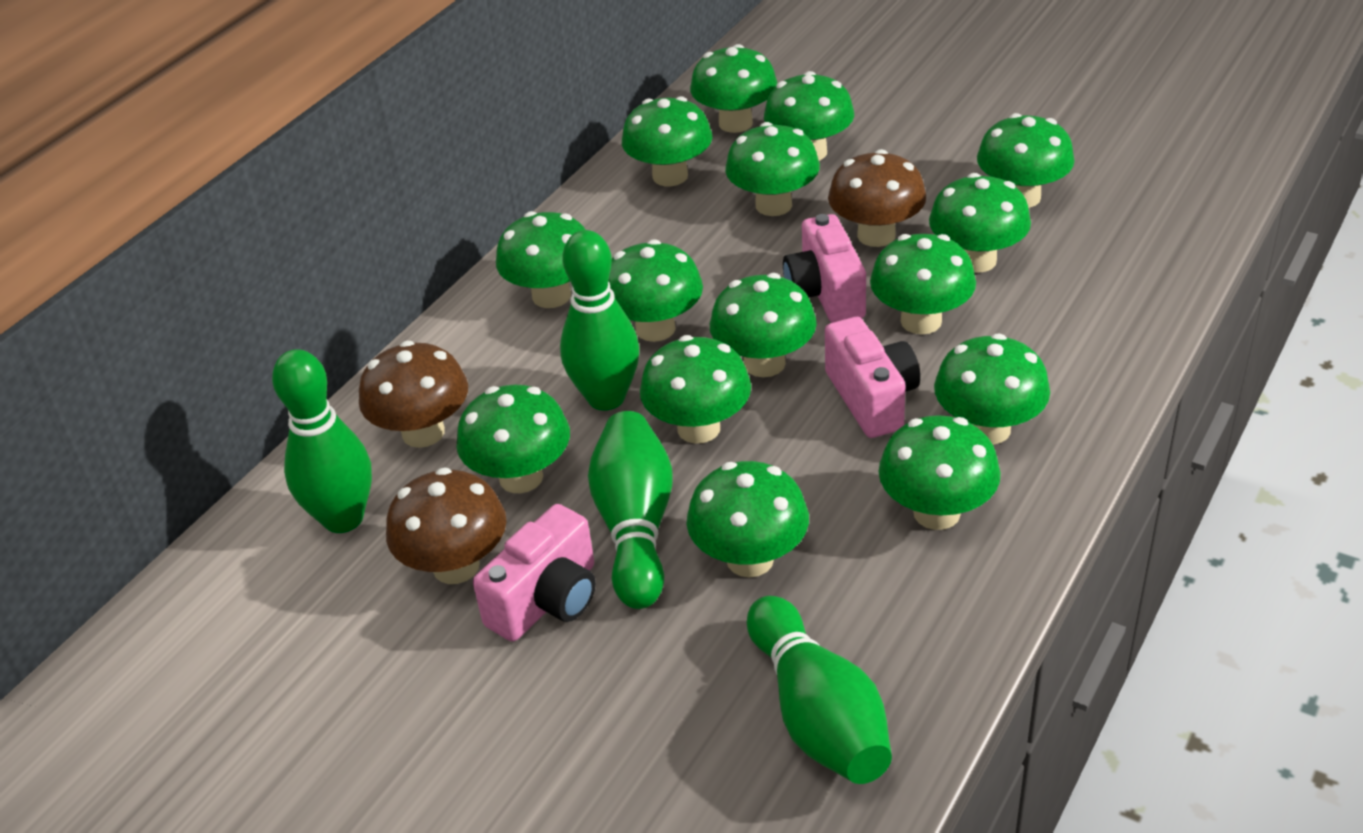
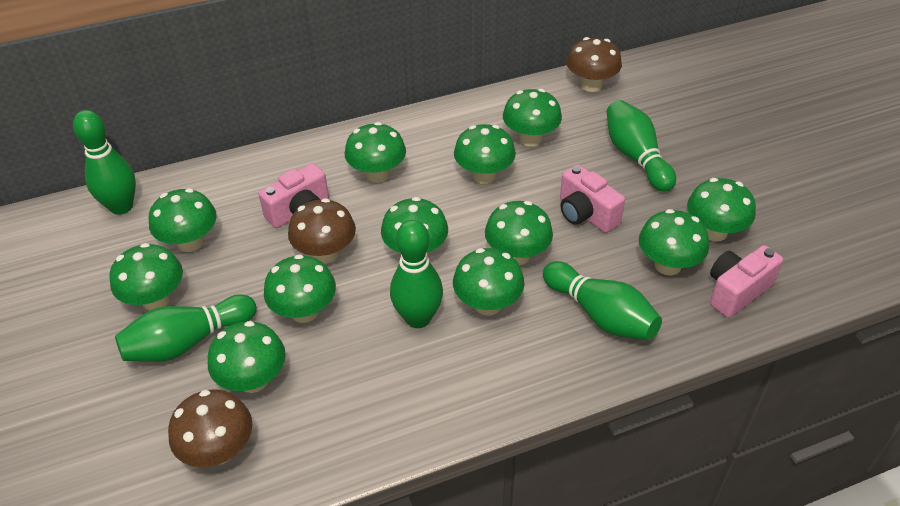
green bowling pin: [272,349,372,533] [560,230,639,411] [588,411,673,609] [747,596,892,784] = 4 -> [73,110,136,215] [115,294,257,362] [390,220,443,328] [543,261,662,340] [607,100,676,192] = 5
green mushroom: [456,385,570,493] [496,211,586,308] [608,239,703,342] [622,96,712,186] [640,335,751,444] [686,461,809,578] [690,44,777,133] [710,273,817,377] [725,122,820,216] [764,71,854,161] [870,234,976,335] [879,415,1000,530] [929,173,1031,273] [934,333,1050,445] [977,113,1075,208] = 15 -> [109,243,183,310] [149,188,217,252] [208,321,286,393] [264,254,336,323] [345,122,406,183] [381,197,448,256] [453,248,525,316] [454,124,516,184] [485,201,553,265] [503,89,562,147] [639,209,709,275] [687,178,756,242] = 12

